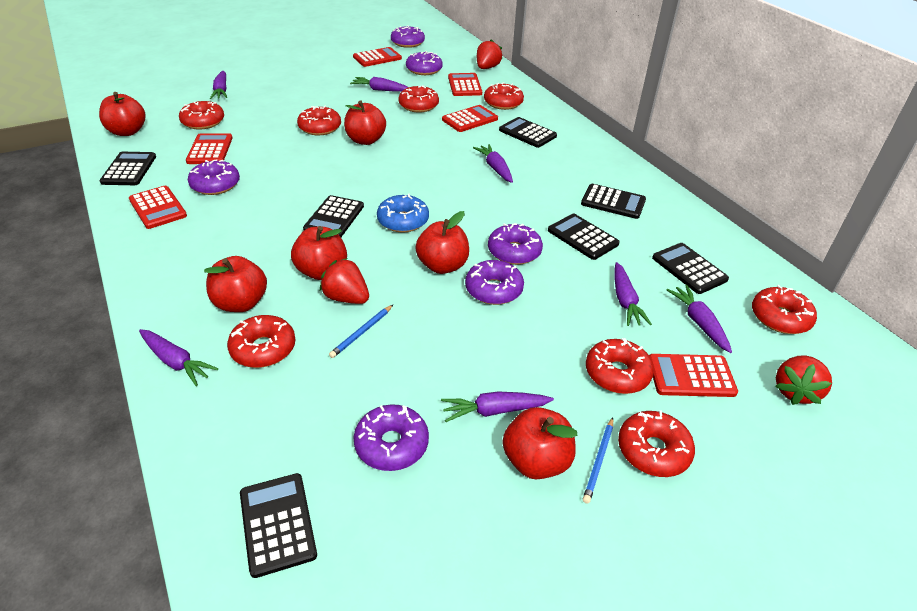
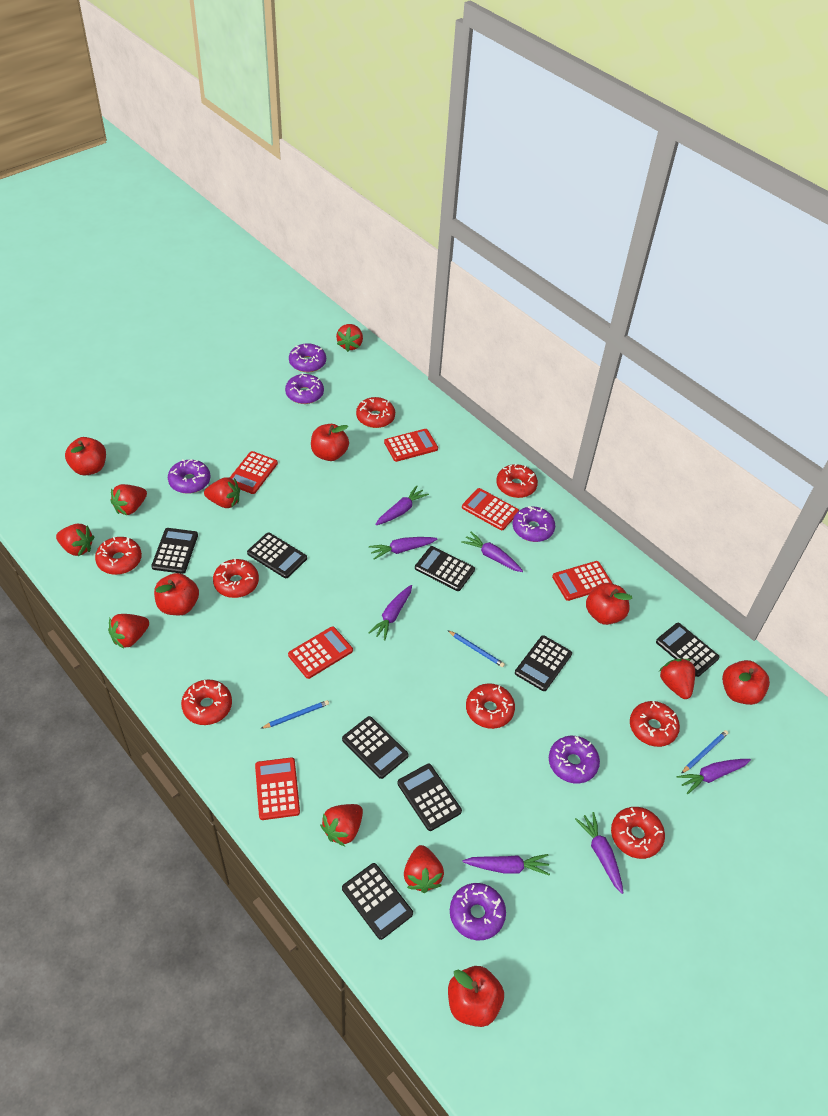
black calculator: [99,152,156,185] [240,473,317,578] [303,195,364,237] [499,117,557,148] [548,214,620,260] [581,184,646,219] [652,243,729,294] = 7 -> [151,528,198,574] [247,532,307,578] [342,716,409,779] [342,863,413,940] [397,764,462,831] [415,546,475,591] [515,635,572,691] [656,623,720,677] = 8
blue donut: [377,194,429,233] = 1 -> none = 0
blue pencil: [329,305,393,358] [583,417,613,504] = 2 -> [261,700,329,729] [447,630,505,667] [681,730,728,774] = 3
red strawberry: [320,258,369,304] [477,39,502,69] [775,355,832,405] = 3 -> [56,524,94,556] [108,614,149,649] [110,484,147,515] [204,477,240,508] [320,804,363,846] [336,324,363,352] [404,845,444,893] [659,659,695,699] = 8

